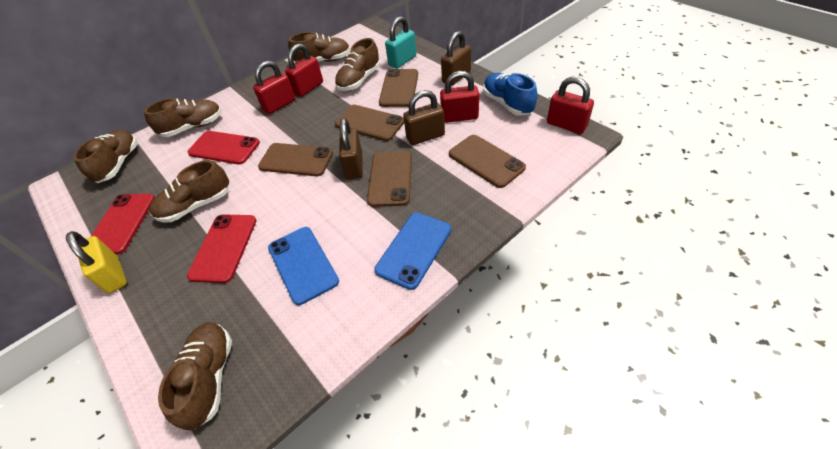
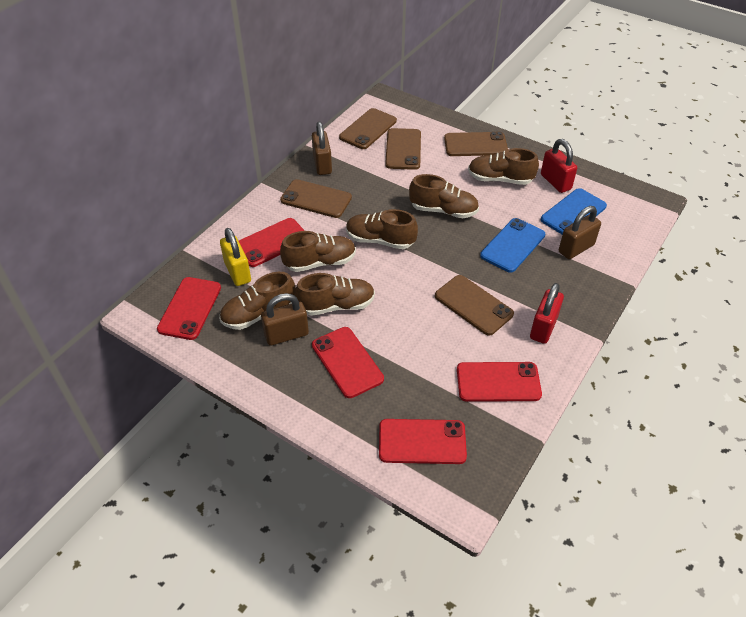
blue shoe: [483,73,537,116] = 1 -> none = 0
red padlock: [253,61,296,114] [285,44,323,97] [440,71,479,123] [547,77,594,134] = 4 -> [530,283,564,344] [541,139,577,193] = 2
red phone: [91,194,155,254] [187,214,257,283] [188,131,260,165] = 3 -> [157,277,221,340] [239,218,305,267] [312,327,384,398] [379,419,467,464] [457,362,542,402] = 5
turquoise padlock: [385,16,417,69] = 1 -> none = 0

